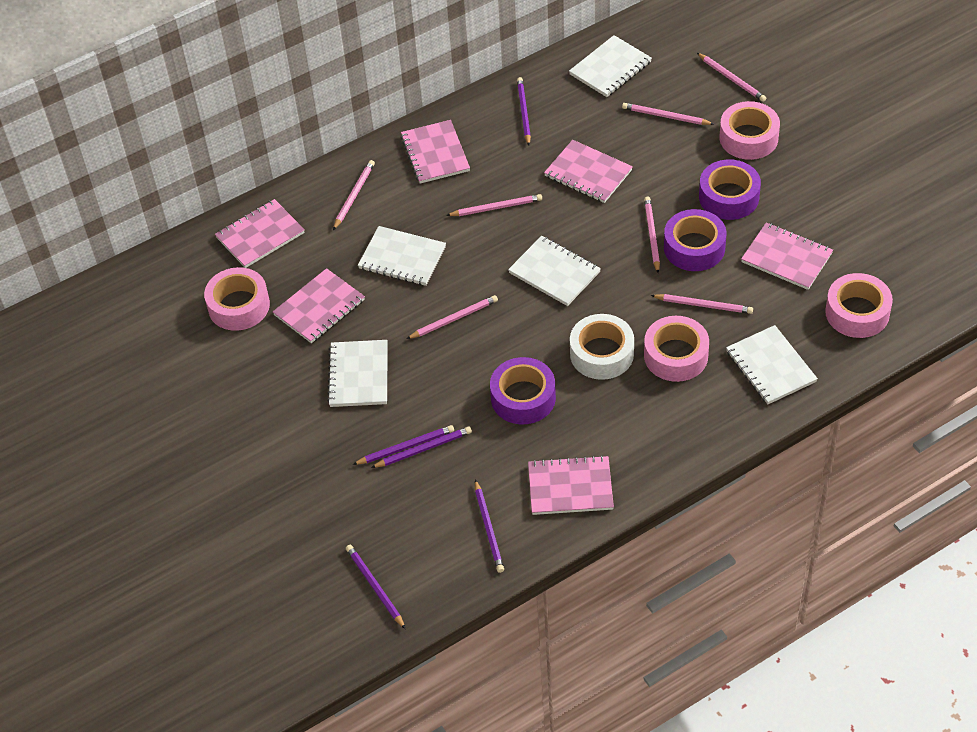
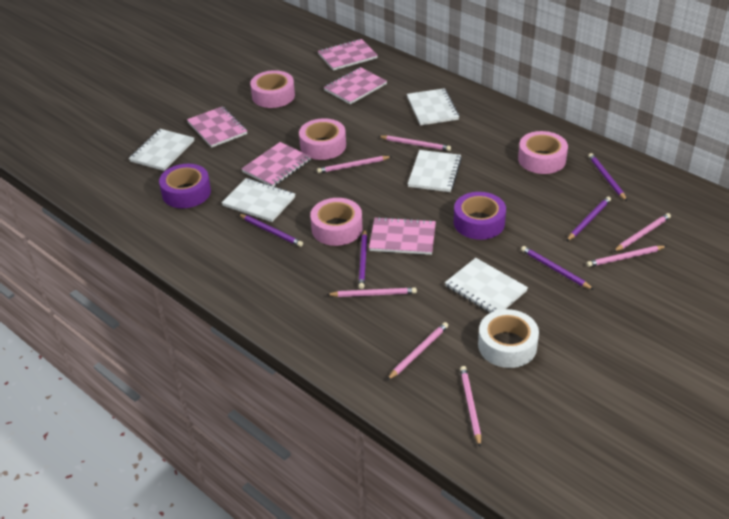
pink notebook: [215,199,305,268] [273,268,365,343] [401,120,470,184] [528,455,614,515] [544,140,633,203] [741,222,833,290] = 6 -> [187,106,247,147] [241,142,311,187] [318,39,378,71] [324,67,387,104] [369,217,436,255] = 5
purple tape: [490,357,556,424] [664,209,726,271] [699,159,761,220] = 3 -> [159,164,211,208] [454,192,506,240] = 2

